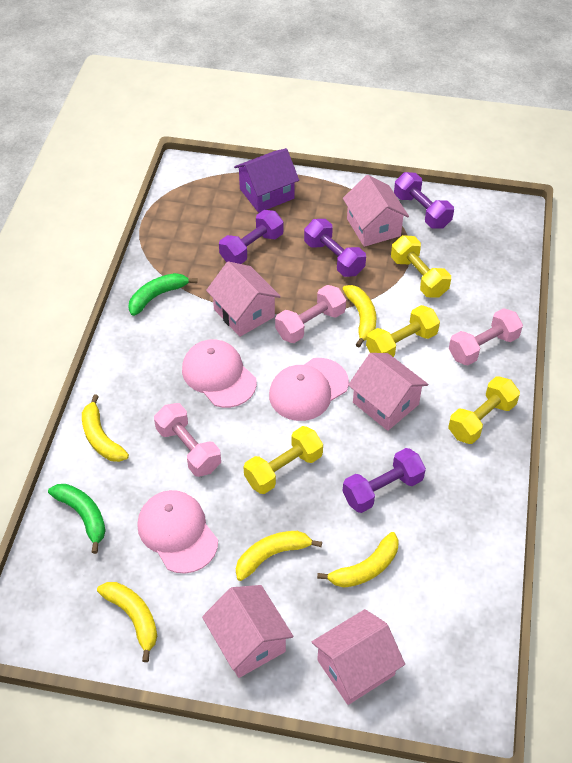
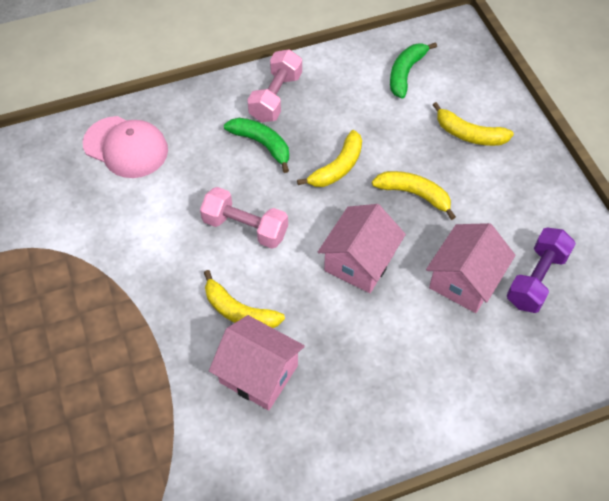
pink cap: [137,490,218,574] [182,339,257,408] [269,358,349,421] = 3 -> [83,116,168,178] = 1
pink dumbbell: [154,403,221,477] [275,285,346,343] [449,308,523,365] = 3 -> [200,187,288,249] [248,49,302,122] = 2
pink house: [202,585,293,678] [206,261,281,337] [312,609,405,705] [343,175,409,247] [348,353,428,431] = 5 -> [209,315,305,411] [318,204,406,293] [426,223,516,313] = 3
purple dumbbell: [219,210,284,264] [304,219,366,277] [343,448,426,513] [394,172,454,229] = 4 -> [507,228,576,313] = 1
purple house: [234,148,299,213] = 1 -> none = 0
yellow banana: [82,394,129,462] [97,582,157,662] [236,531,322,581] [317,532,399,588] [343,285,376,347] = 5 -> [204,270,285,328] [297,130,362,187] [372,171,456,220] [433,102,514,146] = 4
yellow dumbbell: [244,426,323,494] [366,305,440,357] [391,235,451,298] [448,376,520,444] = 4 -> none = 0

